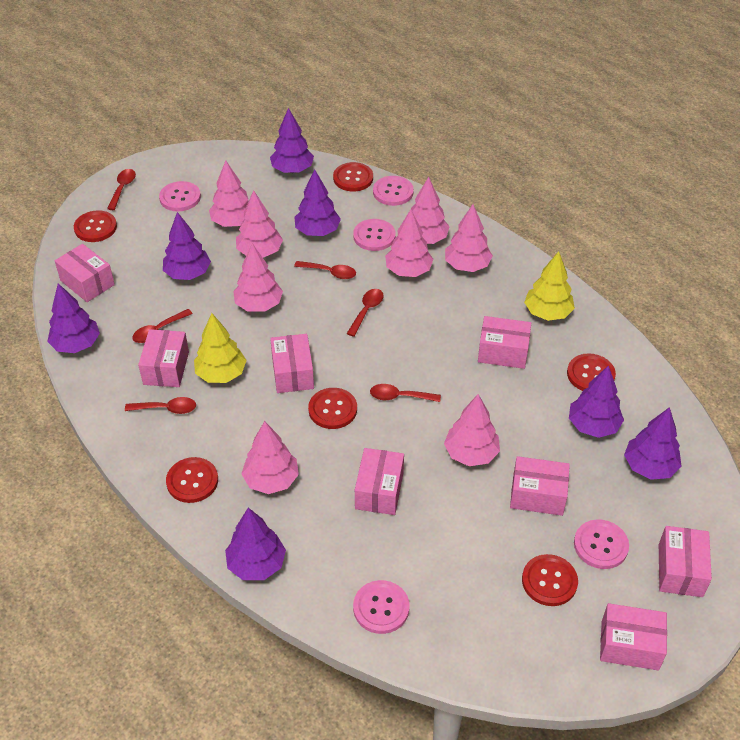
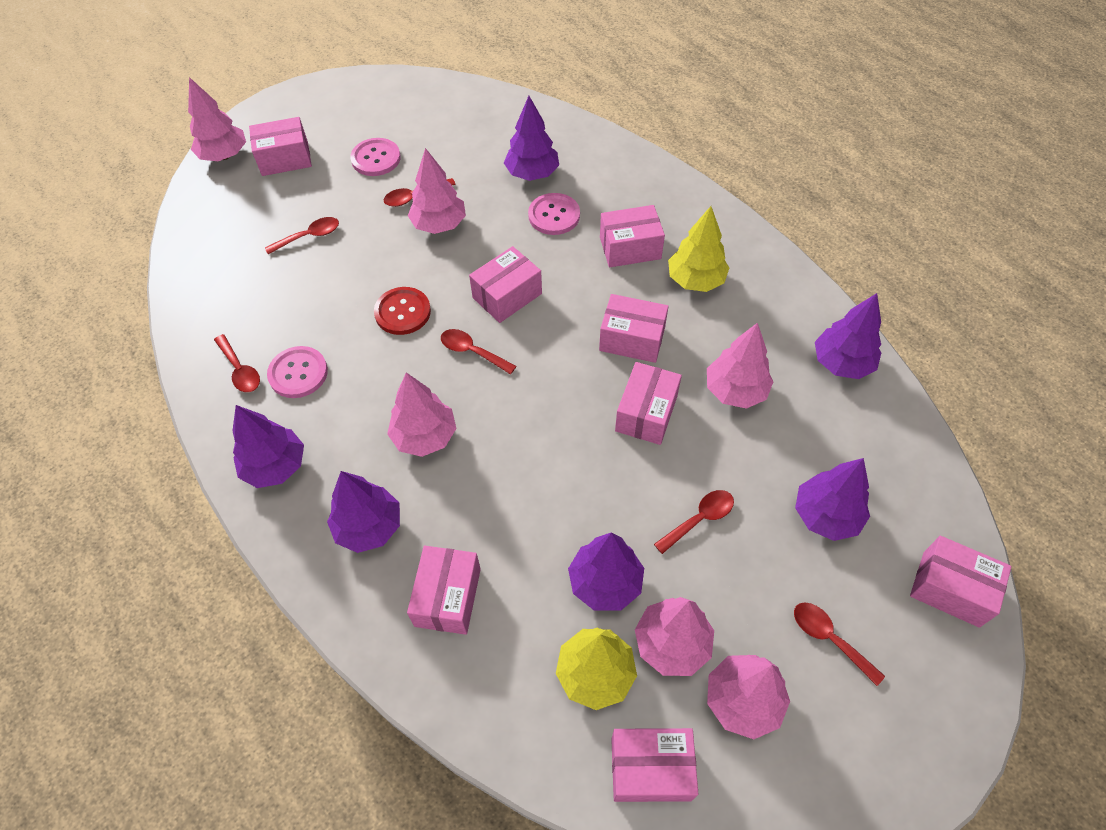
pink button: [159,181,201,211] [353,219,396,251] [353,580,409,634] [373,176,414,206] [574,519,629,569] = 5 -> [267,346,328,398] [350,138,401,176] [528,193,580,235] = 3
pink tree: [209,160,249,227] [233,243,283,312] [236,190,283,258] [241,421,299,494] [385,209,433,277] [411,177,450,244] [444,394,500,466] [445,204,493,272] = 8 -> [188,77,246,161] [387,372,457,457] [408,148,466,234] [635,597,714,676] [707,323,773,409] [707,655,790,739] = 6
purple tree: [47,283,100,353] [163,212,211,280] [225,508,286,580] [270,108,314,173] [294,170,341,236] [569,365,624,438] [624,407,682,480] = 7 -> [232,405,304,488] [327,471,400,553] [504,96,559,181] [568,533,644,611] [795,458,870,541] [815,293,882,379] = 6
red button: [74,210,117,242] [166,457,218,503] [308,388,357,429] [333,162,373,191] [522,554,578,606] [567,353,616,391] = 6 -> [374,287,431,335] = 1

